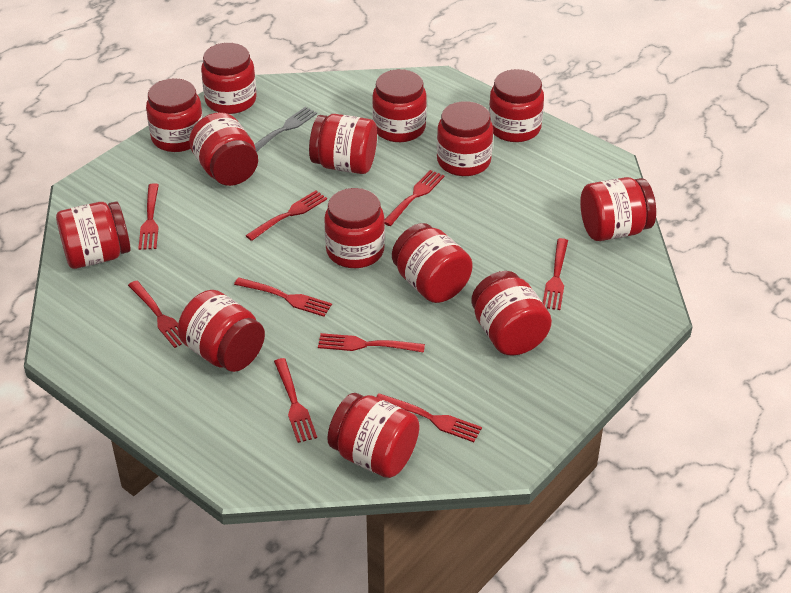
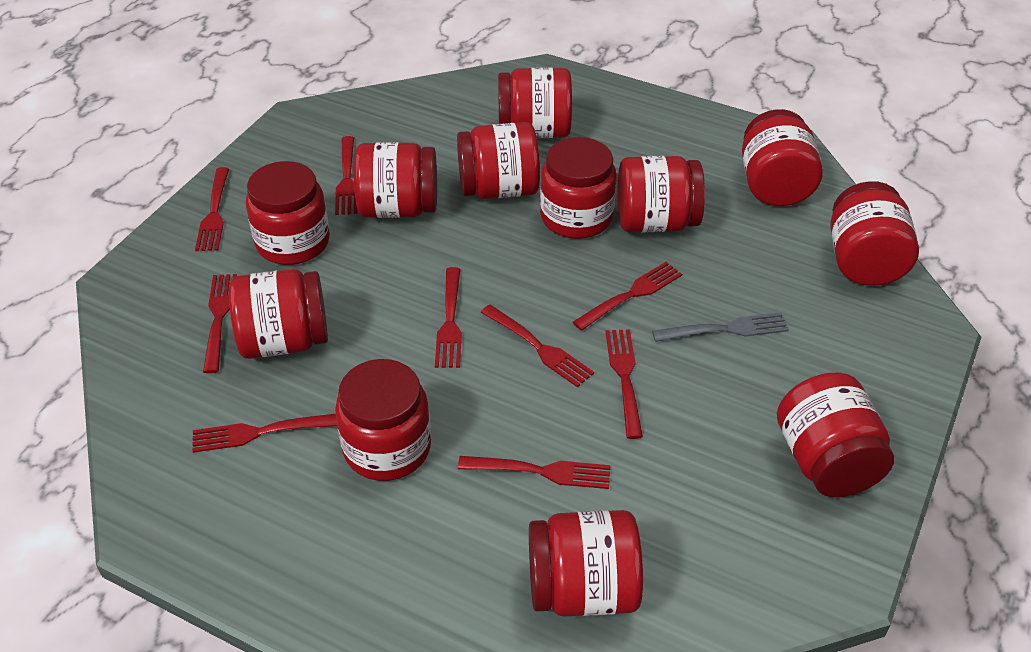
red jar: [56,201,131,269] [146,78,203,152] [178,290,265,372] [189,112,258,186] [201,43,257,114] [309,114,377,174] [324,188,385,268] [327,393,419,478] [372,69,427,142] [392,223,473,303] [437,101,493,176] [472,271,552,355] [489,69,544,142] [580,177,656,241] = 14 -> [229,269,328,359] [246,161,330,265] [335,359,431,481] [354,142,437,218] [457,122,540,199] [498,67,572,138] [529,510,643,616] [540,137,617,239] [617,156,705,233] [742,109,823,206] [777,373,894,497] [830,181,919,286] = 12

